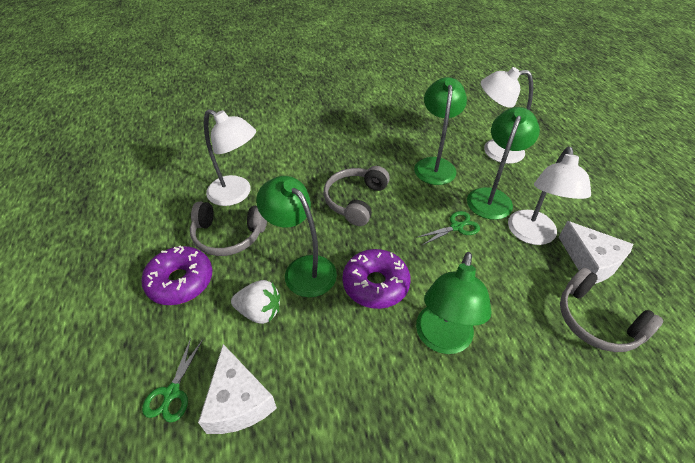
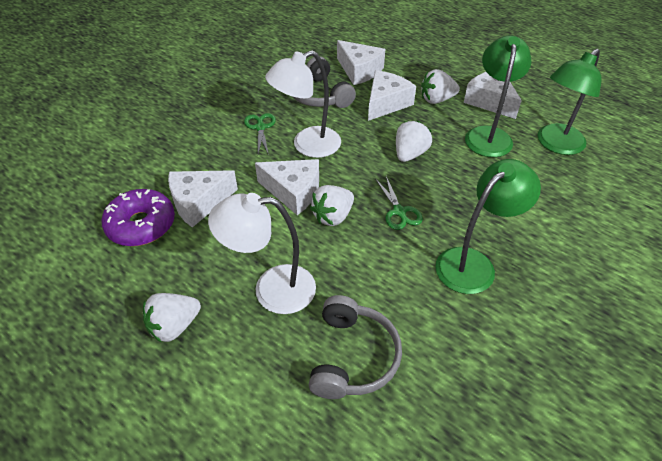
green lamp: [256,176,337,297] [414,77,467,185] [416,252,492,354] [467,107,540,220] = 4 -> [435,159,541,294] [465,35,531,157] [537,48,601,155] = 3
grey headphones: [190,201,267,256] [324,166,390,226] [560,267,663,352] = 3 -> [292,56,356,108] [309,295,402,399] = 2
purple donut: [141,245,212,305] [342,249,411,309] = 2 -> [101,189,175,246] = 1
white cheese: [198,344,277,434] [559,221,633,284] = 2 -> [168,170,238,227] [255,159,319,215] [337,40,385,85] [368,70,416,121] [464,72,522,119] = 5
white lamp: [204,109,256,206] [481,67,533,164] [508,147,591,245] = 3 -> [208,193,316,314] [265,50,341,158] = 2
white strawberry: [231,280,280,324] = 1 -> [143,293,201,343] [310,185,354,226] [396,121,432,162] [421,69,460,104] = 4

